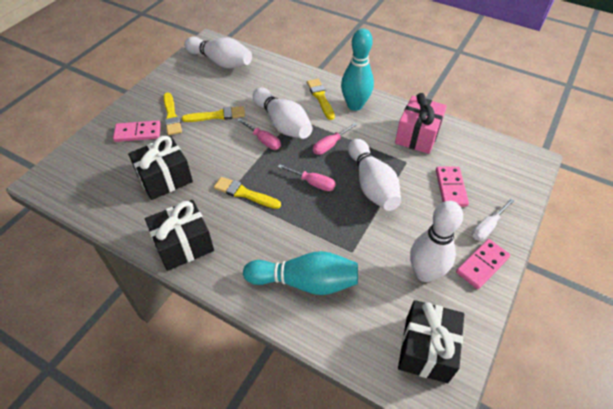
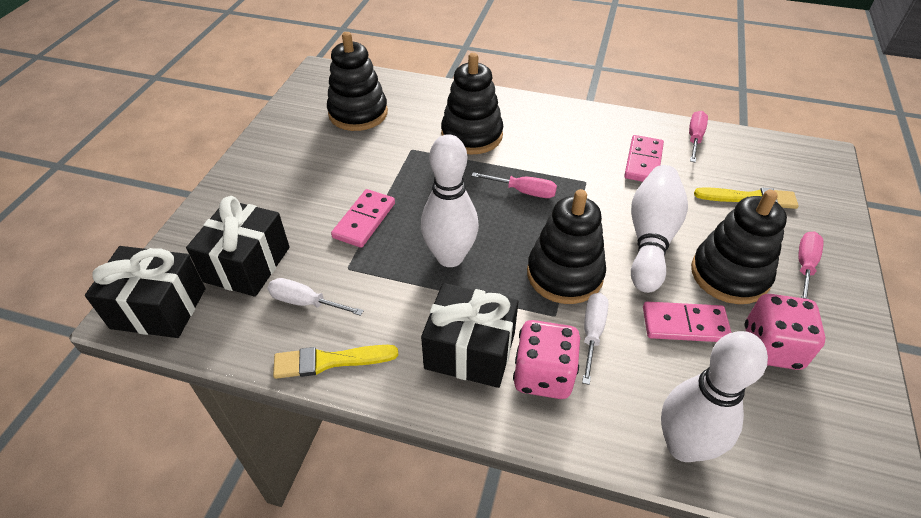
black stacking toy: none = 0 -> [327,32,388,131] [441,53,503,154] [527,189,606,304] [691,190,787,304] = 4
pink dice: none = 0 -> [513,320,580,399] [745,294,826,370] = 2
pink gift: [395,93,447,154] = 1 -> none = 0
turquoise bowling pin: [243,251,358,295] [341,28,374,111] = 2 -> none = 0
white bowling pin: [184,37,252,68] [253,88,313,139] [348,139,401,211] [410,201,463,282] = 4 -> [421,134,479,267] [631,165,688,293] [661,331,768,462] = 3
white screwdriver: [472,199,514,241] = 1 -> [268,278,364,316] [582,293,609,385] = 2
yellow brush: [164,93,182,135] [182,106,245,122] [214,177,281,209] [307,79,335,120] = 4 -> [273,345,398,379] [694,187,799,209] = 2

